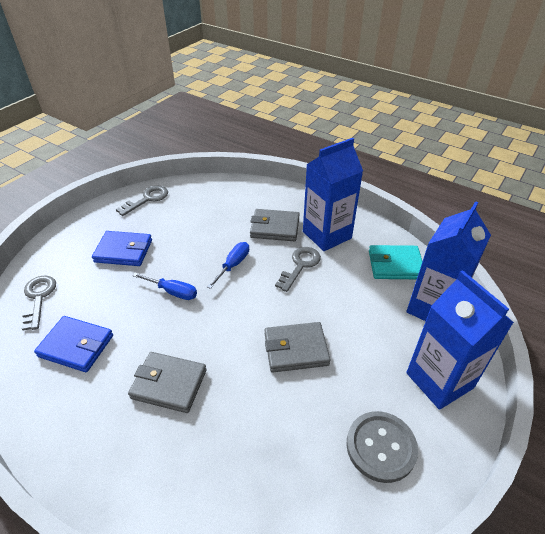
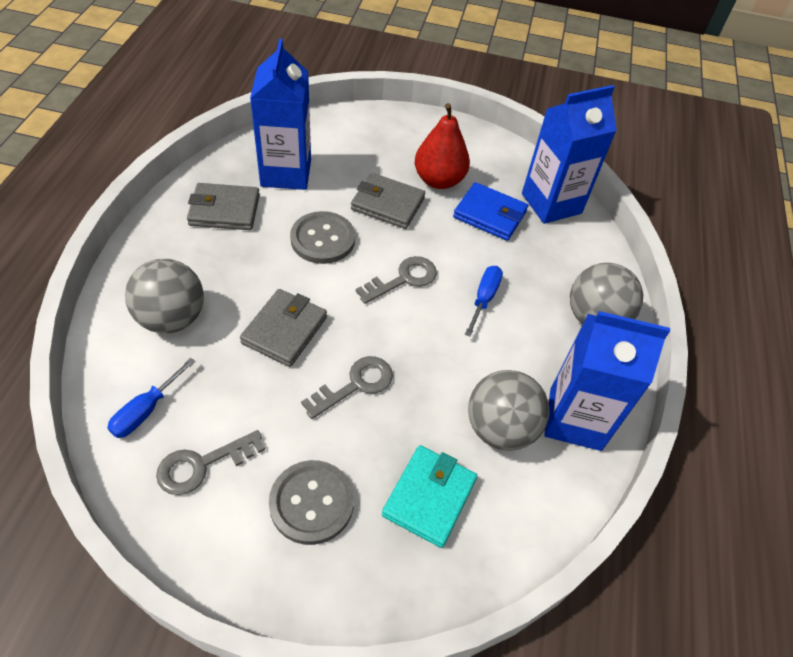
blue wallet: [34,316,113,372] [92,231,152,266] = 2 -> [453,182,528,241] = 1
grey ball: none = 0 -> [125,259,204,334] [468,370,550,451] [570,263,643,325] = 3
grey button: [346,411,418,483] = 1 -> [269,460,354,545] [290,211,355,264] = 2
red pear: none = 0 -> [415,103,470,189] = 1

